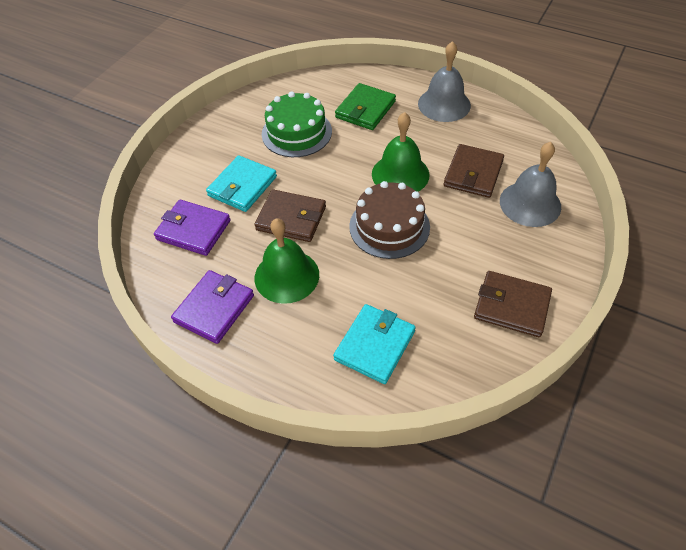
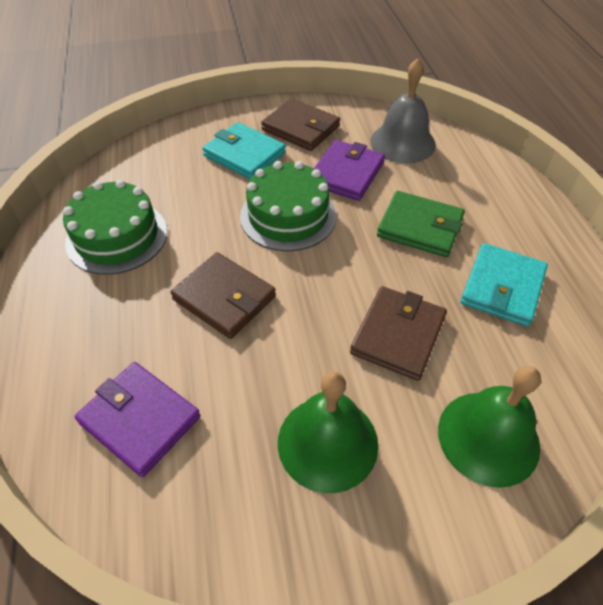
brown cake: [349,181,430,259] = 1 -> none = 0
green cake: [262,91,332,157] = 1 -> [63,180,167,275] [240,161,336,251] = 2
grey bell: [418,41,471,122] [500,142,561,227] = 2 -> [371,58,436,164] = 1

